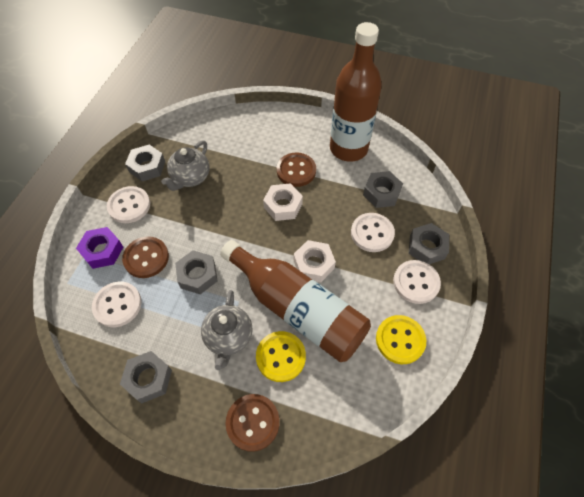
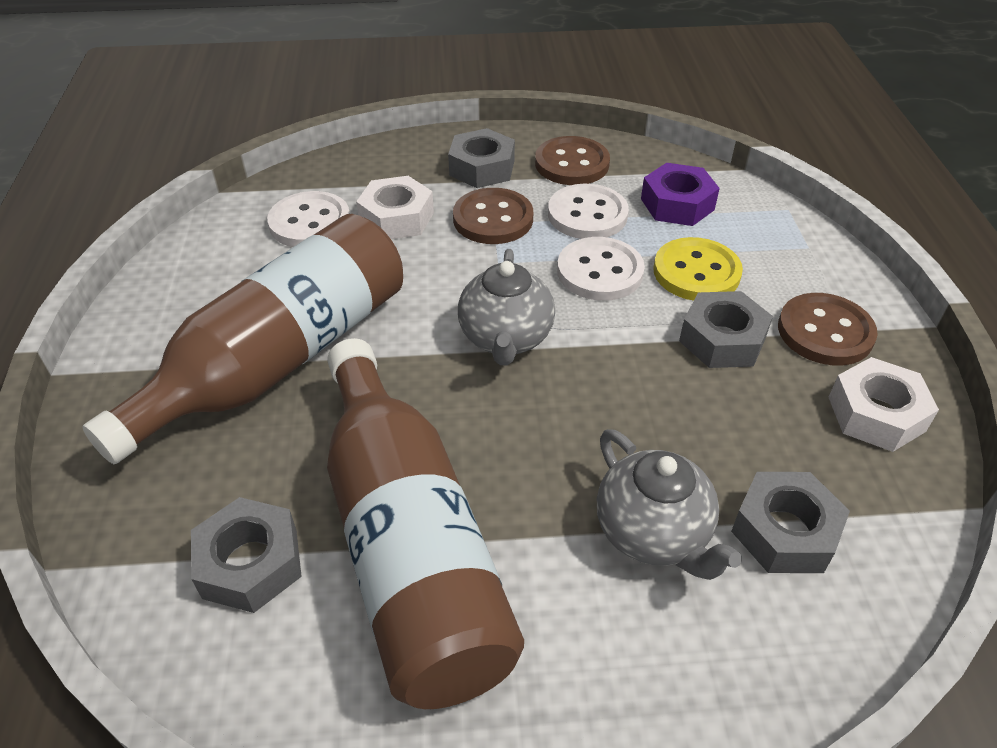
grey nut: [120,351,172,403] [125,145,165,181] [175,250,218,294] [363,171,403,208] [409,223,449,264] = 5 -> [191,497,302,613] [448,128,515,188] [679,291,773,368] [731,472,850,573] = 4
white button: [92,282,142,327] [107,186,150,223] [351,213,395,252] [393,260,441,304] = 4 -> [267,191,350,247] [548,184,629,239] [557,237,645,301] = 3
yellow button: [256,331,306,382] [376,315,426,364] = 2 -> [653,237,743,301] = 1

